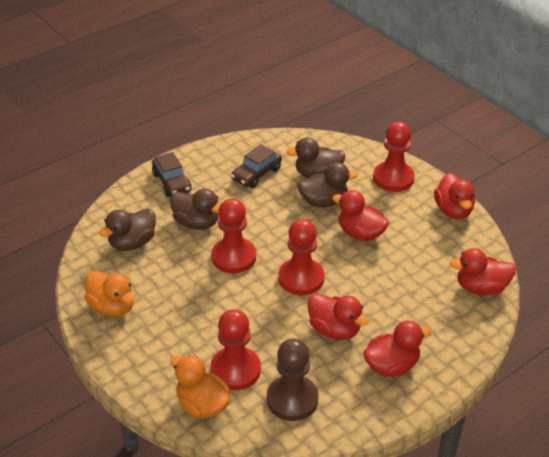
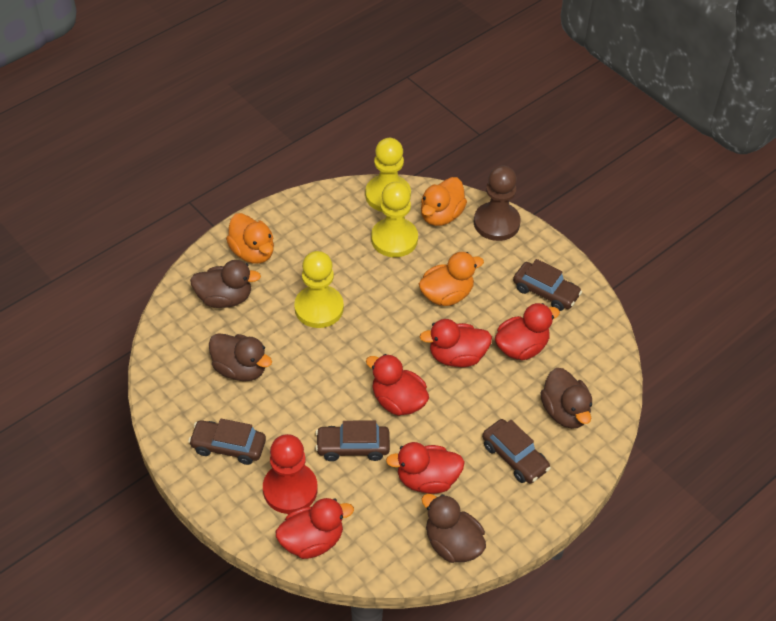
brown car: [152,152,192,197] [231,144,282,188] = 2 -> [188,419,266,465] [315,420,390,461] [482,419,551,484] [513,259,582,311] = 4
orange duck: [84,270,135,317] [171,355,230,418] = 2 -> [226,213,274,264] [419,252,484,306] [421,177,467,226] = 3
red pawn: [210,309,261,390] [211,198,256,273] [278,219,324,295] [373,122,415,192] = 4 -> [263,434,318,514] = 1
yellow pawn: none = 0 -> [294,251,344,328] [365,138,411,212] [371,182,418,257] = 3

